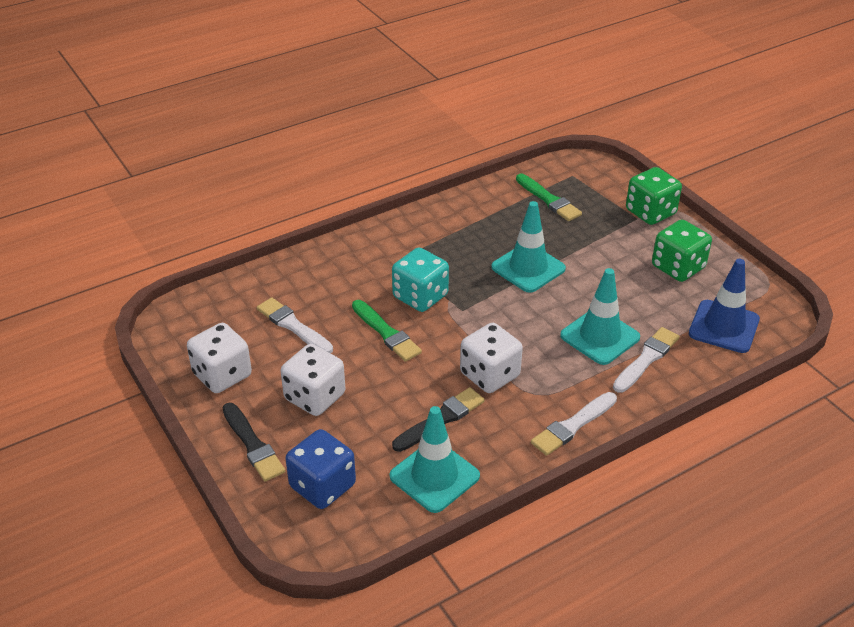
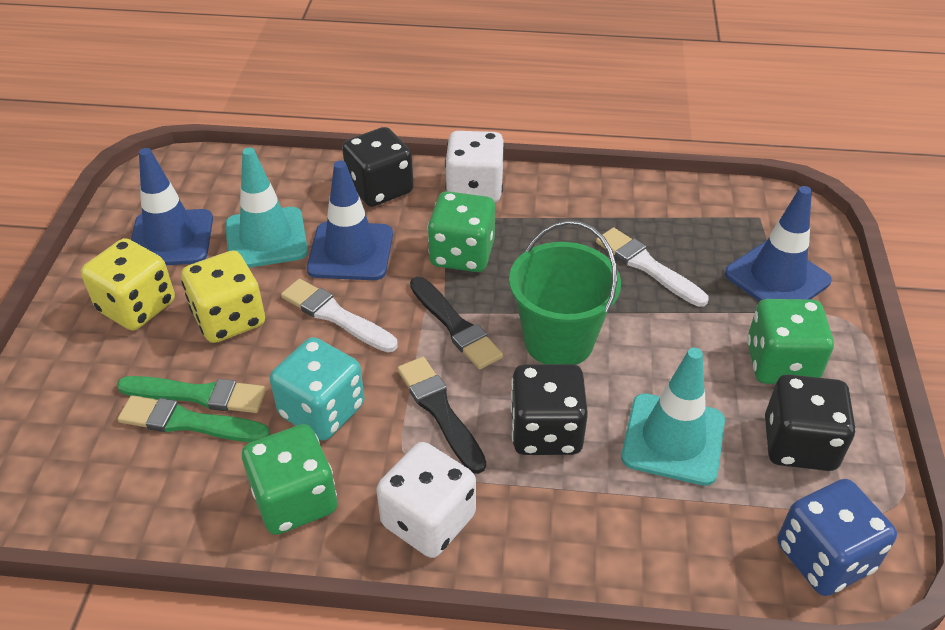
black dice: none = 0 -> [342,127,414,207] [510,364,588,455] [765,374,855,471] = 3
blue traffic cone: [689,259,760,353] = 1 -> [131,148,213,265] [307,161,393,280] [725,186,832,302] = 3
green bucket: none = 0 -> [509,220,621,365] = 1
green dice: [626,167,682,225] [652,220,712,282] = 2 -> [242,424,337,535] [427,191,495,272] [747,299,834,384] = 3
turquoise traffic cone: [390,406,480,513] [491,201,566,293] [560,268,640,365] = 3 -> [225,148,308,268] [621,348,725,486] = 2
white brush: [257,297,333,353] [531,392,617,456] [613,327,680,393] = 3 -> [281,279,398,352] [596,227,708,307] = 2
white dice: [187,323,252,393] [281,344,345,416] [460,323,523,393] = 3 -> [376,442,476,558] [445,131,505,202] = 2
yellow dice: none = 0 -> [81,238,175,330] [181,250,265,343] = 2

